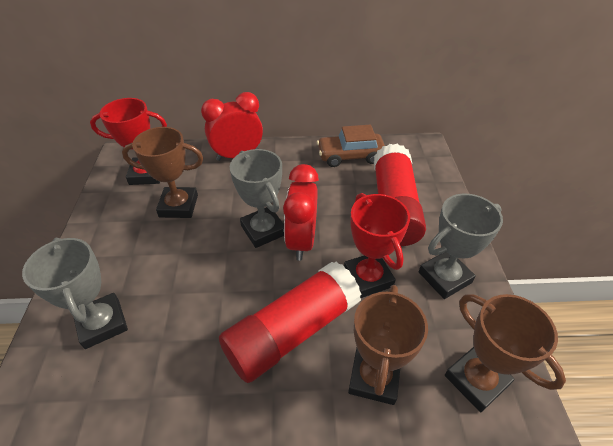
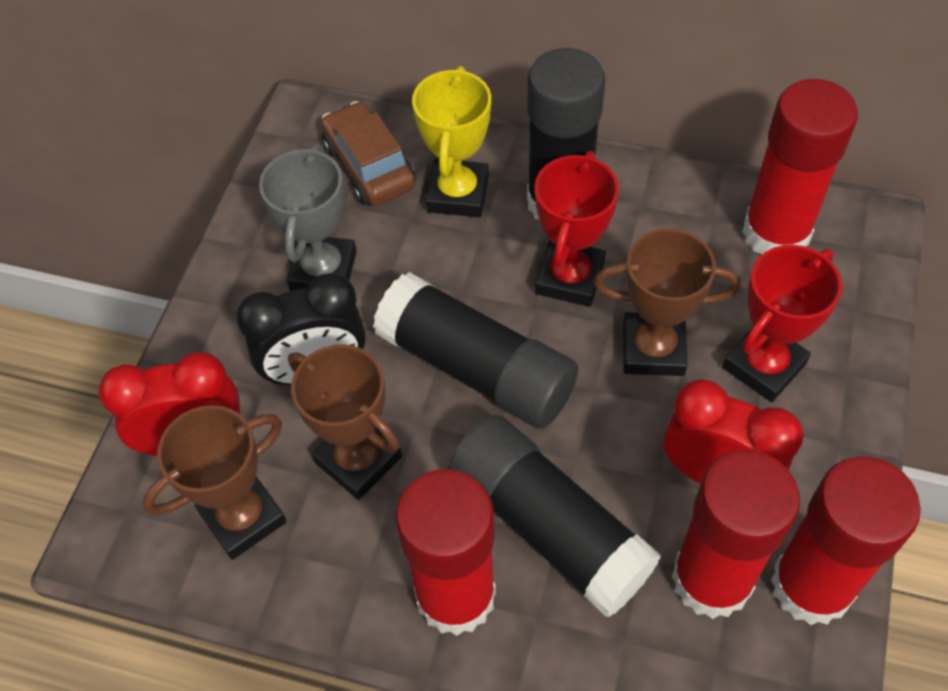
black clock: none = 0 -> [236,273,366,385] = 1
black glue stick: none = 0 -> [373,272,578,429] [448,415,661,618] [527,48,605,220] = 3
grey trophy: [22,238,128,349] [230,149,284,248] [419,194,503,299] = 3 -> [259,144,357,291] = 1
red glue stick: [219,261,362,383] [374,144,426,246] = 2 -> [396,469,496,636] [671,450,800,619] [742,79,858,254] [771,457,921,625] = 4
yellow trophy: none = 0 -> [412,66,491,217] = 1

